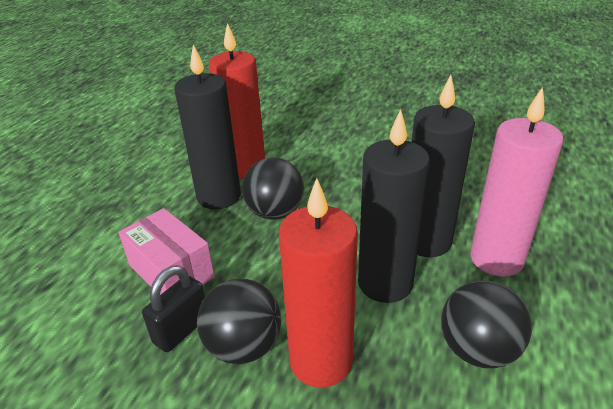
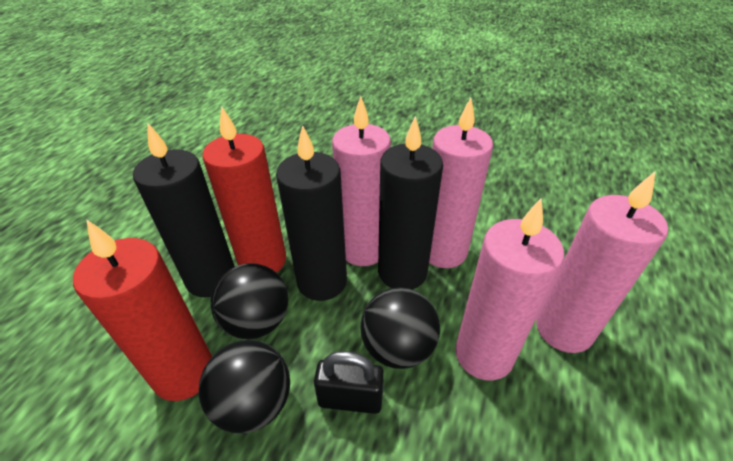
pink box: [118,208,215,295] = 1 -> none = 0
pink candle: [470,87,564,276] = 1 -> [332,96,391,266] [429,98,493,268] [455,198,564,381] [536,172,668,353] = 4

